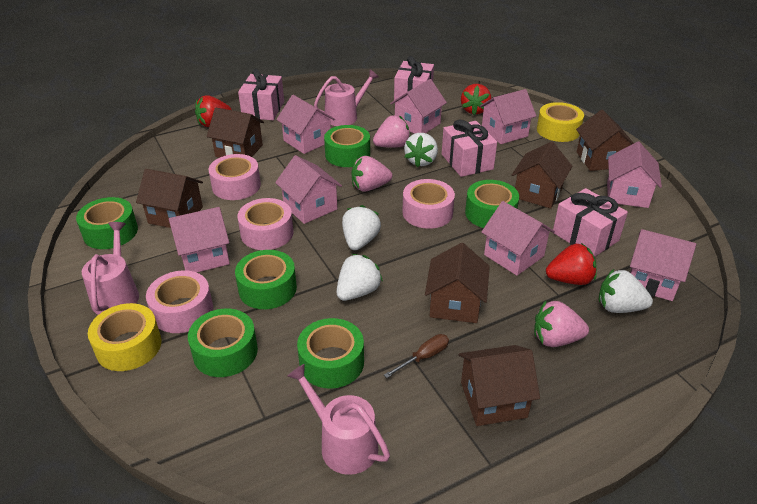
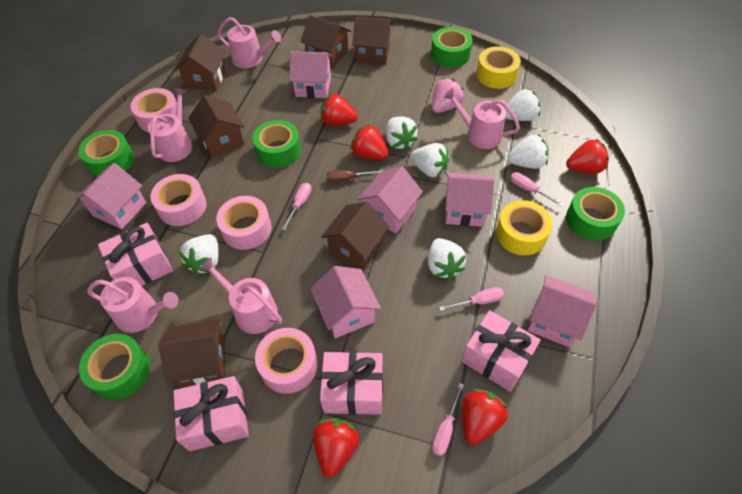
green tape: [76,197,138,249] [188,309,258,377] [235,250,297,309] [297,318,364,389] [324,125,370,167] [465,180,519,228] = 6 -> [78,130,134,177] [79,334,150,400] [252,120,301,168] [431,27,473,68] [566,187,625,241] = 5
pink house: [169,207,230,272] [275,155,342,224] [276,95,335,154] [390,79,447,134] [480,89,536,144] [481,201,555,276] [607,142,662,208] [630,229,696,301] = 8 -> [75,163,146,229] [289,51,332,98] [310,266,381,338] [358,166,423,234] [445,173,494,227] [527,275,597,347] = 6
pink screwdriver: none = 0 -> [282,183,311,230] [432,383,464,456] [439,287,504,311] [510,172,564,207] = 4
pink strawberry: [351,156,392,192] [373,115,410,148] [534,301,589,347] = 3 -> [432,78,464,113] = 1
pink watering can: [82,222,139,315] [288,364,390,475] [314,70,379,126] = 3 -> [87,277,179,333] [148,88,192,162] [199,258,282,334] [217,17,281,68] [443,88,520,149] = 5
red strawberry: [195,95,231,127] [461,84,491,115] [546,243,597,285] = 3 -> [313,418,359,477] [321,93,358,126] [350,124,388,160] [462,389,508,445] [566,139,609,174] = 5
white strawberry: [337,254,383,301] [342,205,381,250] [404,133,438,168] [598,269,653,313] = 4 -> [178,234,219,275] [386,116,418,150] [410,143,450,177] [428,238,466,280] [505,88,540,121] [507,134,549,169] = 6

